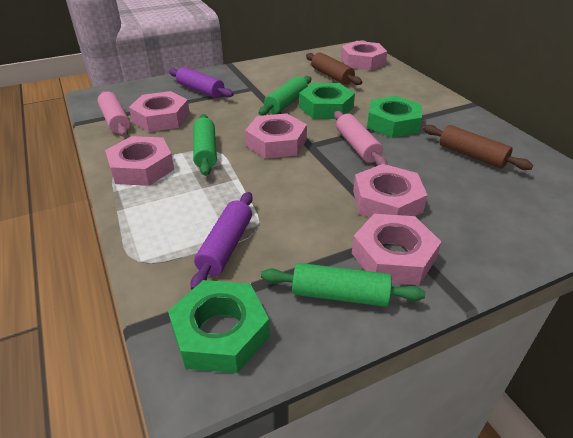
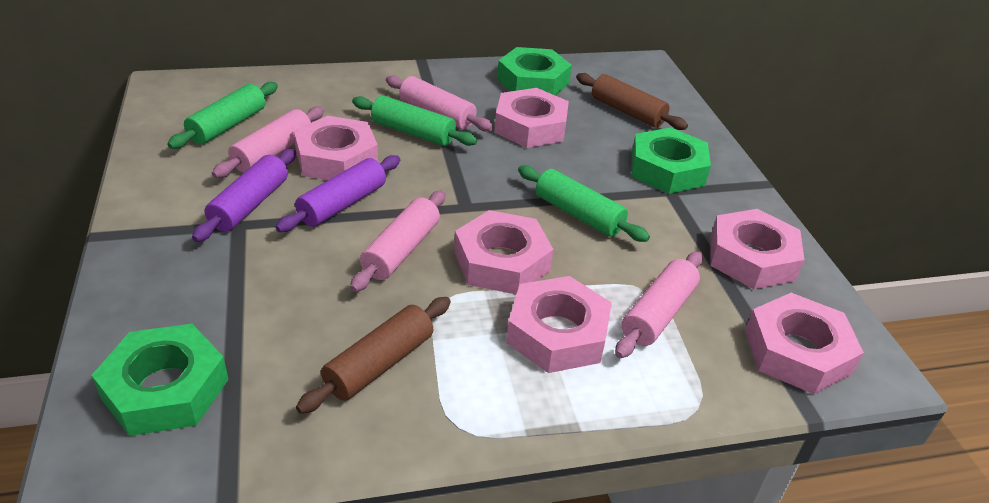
pink rolling pin: [97,90,130,136] [334,111,387,166] = 2 -> [212,107,324,178] [350,190,445,292] [386,75,493,131] [615,251,703,358] = 4

